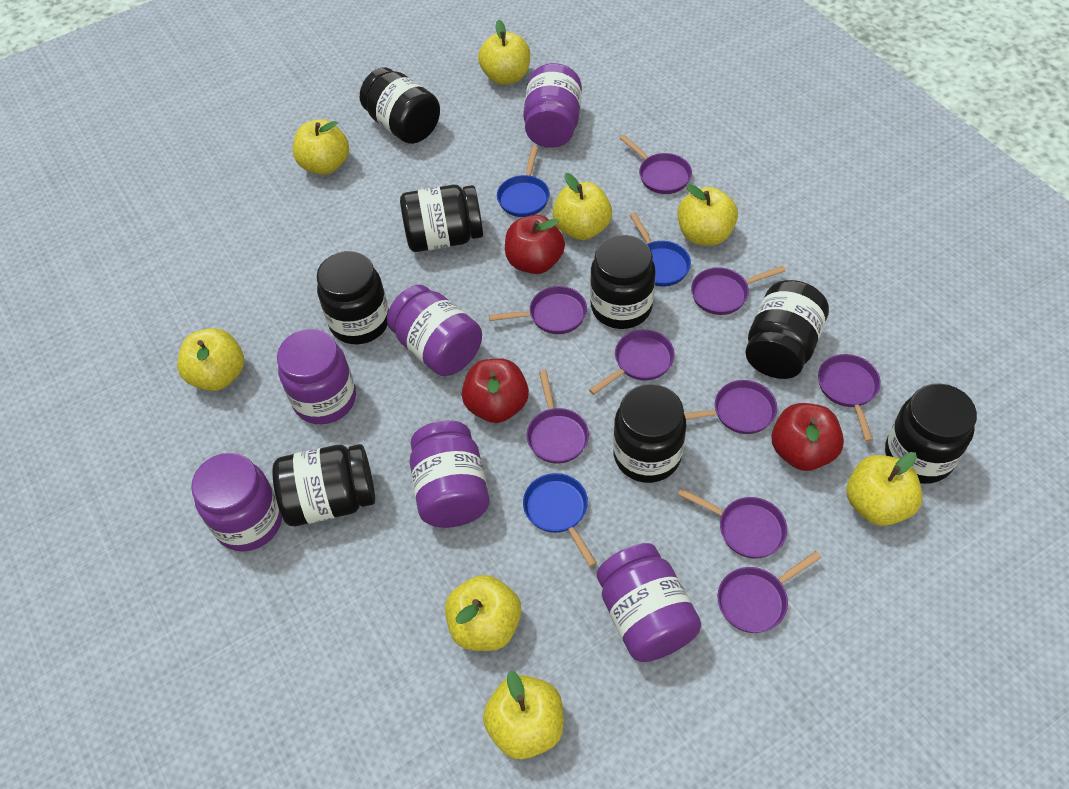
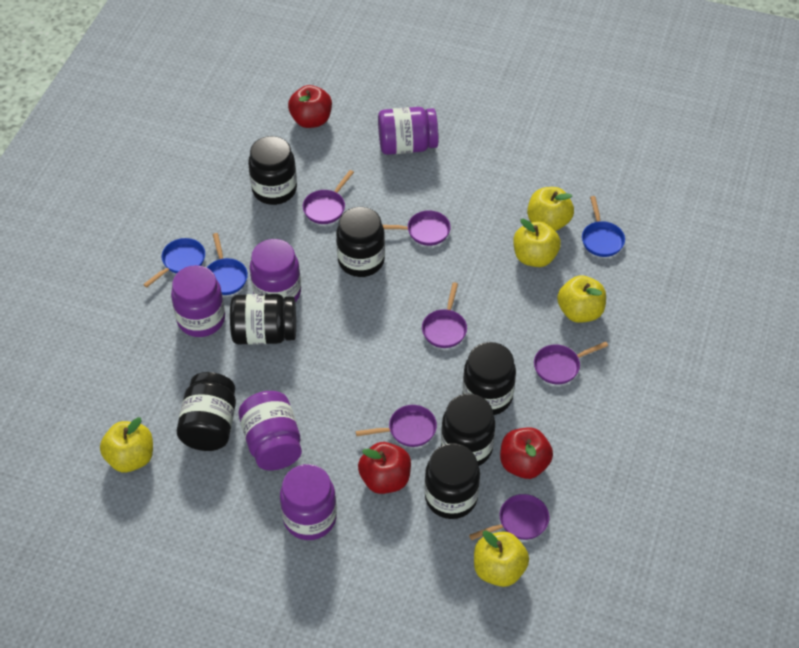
black jar: [273,444,375,526] [317,251,389,344] [360,67,440,144] [400,185,483,252] [590,235,656,329] [613,384,686,483] [745,280,829,379] [885,383,977,484] = 8 -> [177,372,236,451] [230,294,296,345] [248,136,297,205] [336,207,385,277] [424,443,480,519] [441,394,495,466] [463,342,516,415] = 7
purple jar: [191,453,282,552] [277,329,356,424] [387,285,482,376] [410,420,489,528] [523,63,582,148] [597,543,701,662] = 6 -> [171,265,225,337] [239,391,302,470] [250,239,301,302] [280,464,337,540] [378,107,439,155] = 5
purple pan: [489,286,587,334] [527,370,589,464] [589,330,675,395] [620,135,692,194] [678,488,787,559] [684,380,777,434] [691,266,786,315] [717,551,821,633] [818,354,881,442] = 9 -> [303,170,354,224] [356,405,437,447] [383,210,451,246] [422,282,467,348] [469,494,549,540] [534,342,608,384] = 6
yellow apple: [177,328,244,391] [293,119,349,175] [445,575,521,651] [478,19,530,85] [483,670,564,759] [553,173,612,240] [677,184,738,246] [846,452,923,526] = 8 -> [100,417,153,472] [474,530,529,587] [513,219,561,267] [527,187,574,231] [557,275,606,323] = 5

